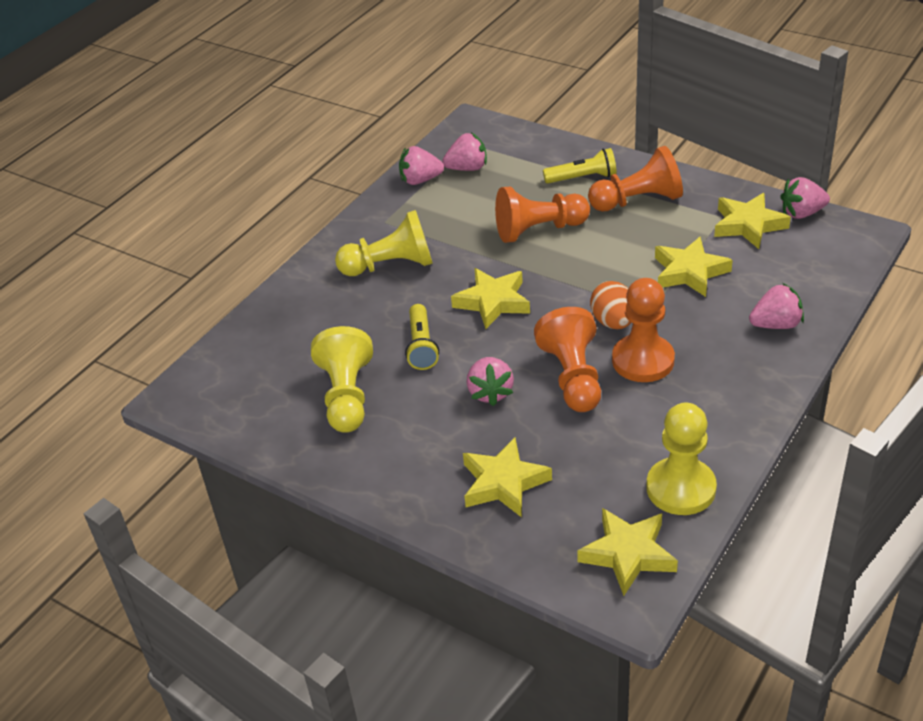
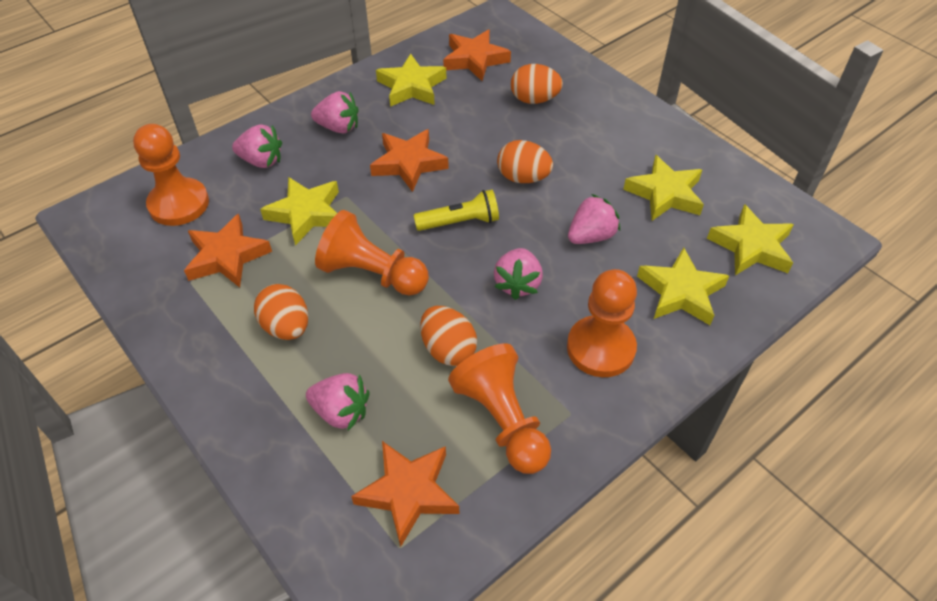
orange egg: [590,281,632,329] = 1 -> [254,284,308,340] [420,306,477,366] [497,140,553,183] [511,64,563,104] = 4
orange star: none = 0 -> [184,214,272,288] [351,441,459,547] [370,129,449,192] [443,30,511,81] = 4
yellow flashlight: [405,304,439,370] [543,148,617,184] = 2 -> [414,189,499,231] = 1
yellow pawn: [311,326,373,433] [335,210,433,276] [646,403,717,515] = 3 -> none = 0

